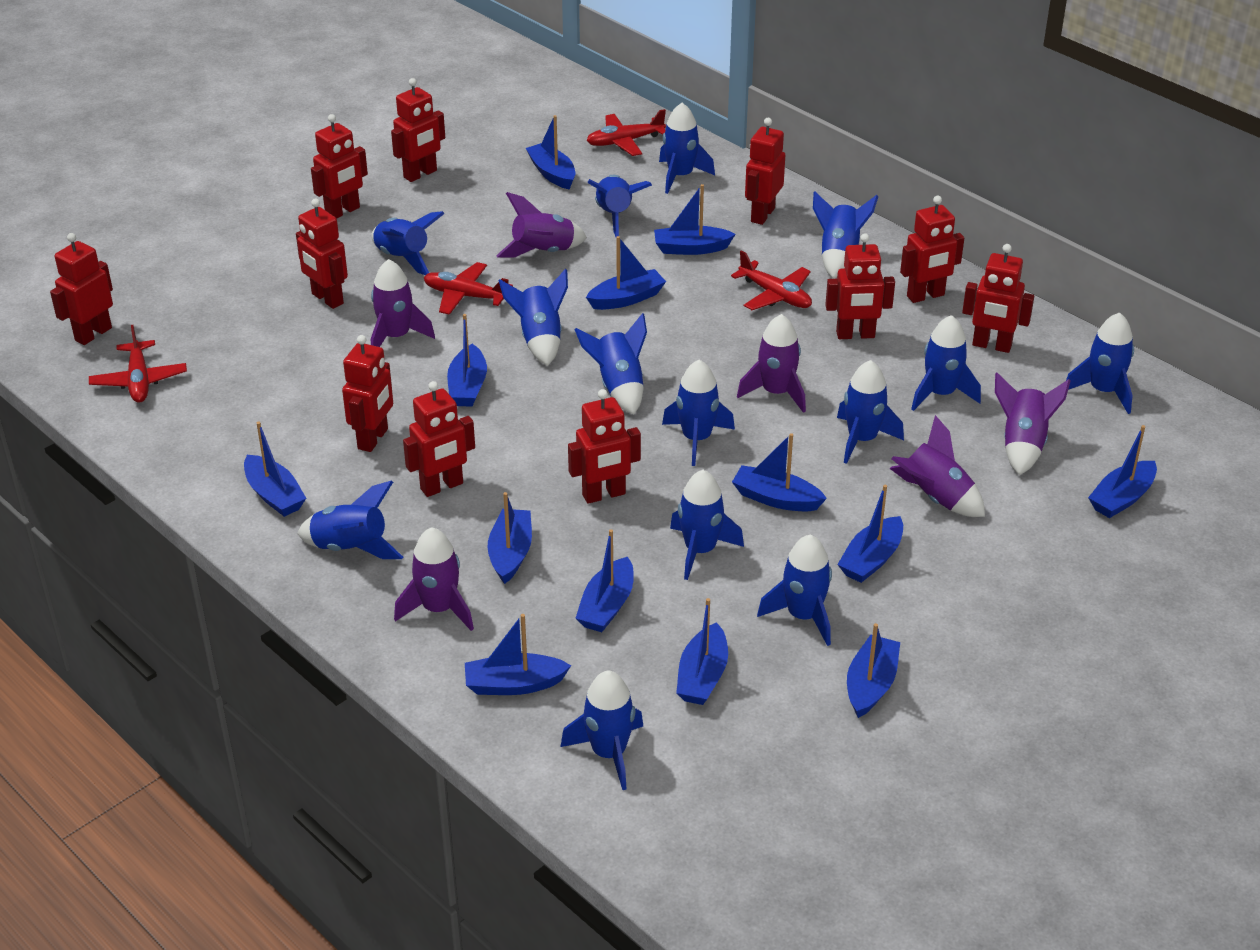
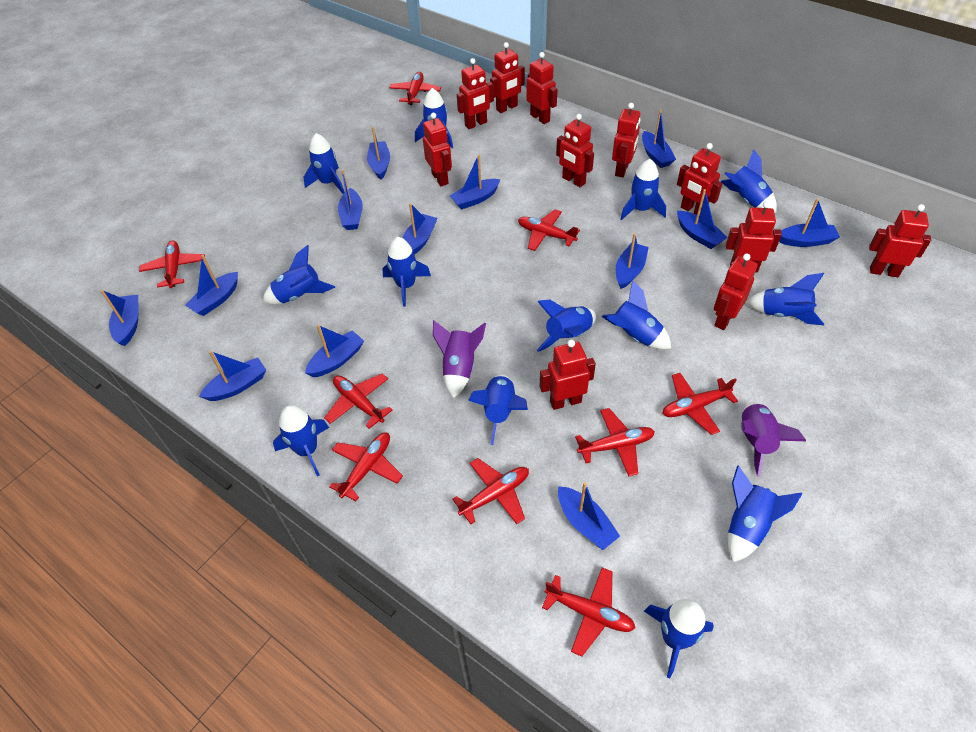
blue rocket: [297,480,403,559] [371,211,445,275] [499,269,568,366] [561,671,644,790] [575,313,647,415] [588,175,652,237] [659,103,715,194] [662,360,735,466] [670,470,744,580] [757,535,832,646] [813,191,878,279] [837,360,904,464] [911,315,981,411] [1066,312,1134,414] = 14 -> [263,245,335,304] [273,405,329,476] [304,133,345,194] [382,237,431,307] [415,88,453,148] [468,375,528,445] [537,300,596,352] [602,280,671,349] [620,159,666,220] [644,599,714,678] [720,150,777,213] [728,465,802,562] [746,273,824,325] = 13
purple rocket: [371,259,435,347] [394,527,474,631] [496,192,587,258] [737,314,806,413] [890,415,985,517] [995,373,1071,475] = 6 -> [433,320,486,398] [741,402,806,477] = 2
red plane: [89,325,187,403] [424,262,513,315] [586,109,666,156] [731,250,812,310] = 4 -> [139,240,205,288] [324,373,392,429] [329,432,403,501] [390,72,441,105] [452,458,529,524] [518,209,580,251] [542,568,635,657] [575,408,655,477] [662,373,738,435] = 9

